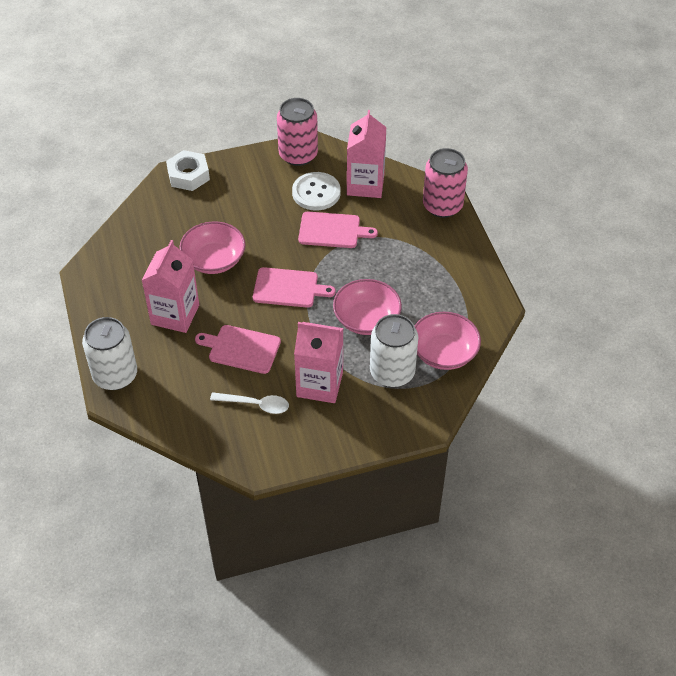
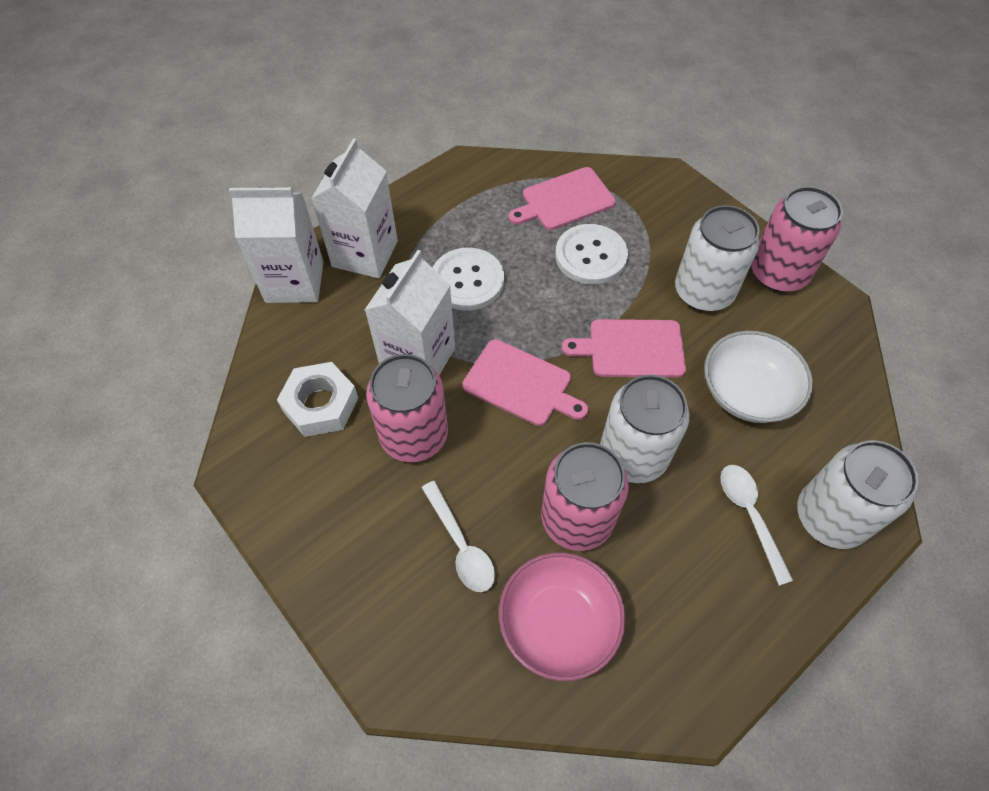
pink bowl: [179,221,245,274] [333,279,402,335] [415,312,481,370] = 3 -> [499,552,626,681] = 1
pink can: [277,98,318,166] [423,148,468,218] = 2 -> [366,354,448,462] [541,442,629,551] [751,186,843,292] = 3
pink carton: [142,240,199,333] [294,322,344,403] [347,110,386,198] = 3 -> none = 0
white bowl: none = 0 -> [704,331,813,423] = 1
white button: [292,172,341,211] = 1 -> [433,248,504,311] [555,224,628,285] = 2
white can: [82,317,137,390] [370,314,418,387] = 2 -> [600,375,689,483] [675,205,760,312] [797,440,918,549] = 3
white carton: none = 0 -> [229,187,324,303] [311,138,398,278] [365,250,455,375] = 3
white spoon: [210,392,289,414] = 1 -> [422,481,495,592] [721,465,793,586] = 2

